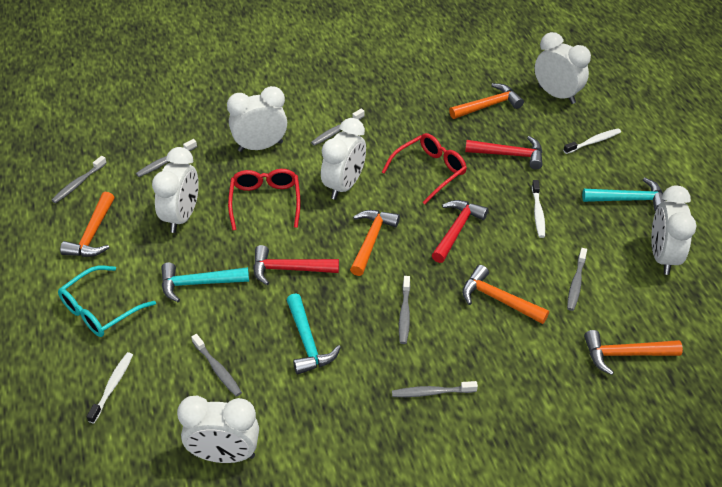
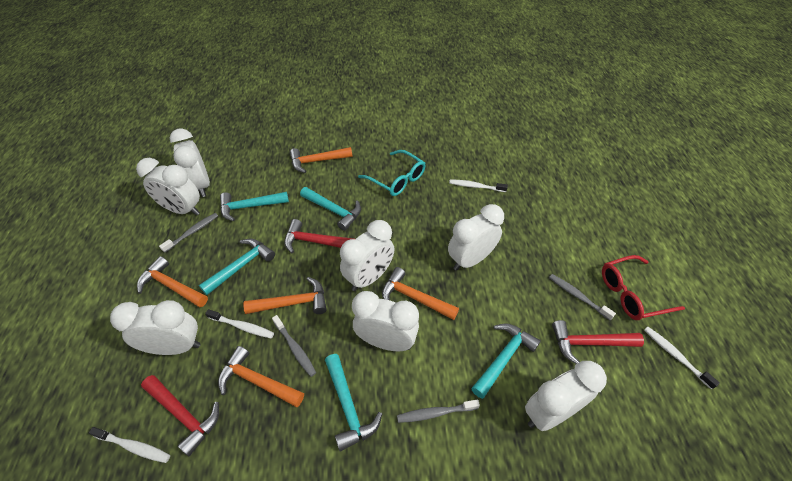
grey toothbrush: [51,156,107,203] [136,139,197,177] [191,334,242,397] [311,109,365,146] [392,381,478,397] [399,276,411,344] [567,248,587,311] = 7 -> [159,213,218,253] [272,315,316,377] [397,399,480,423] [549,274,616,320] = 4
red glasses: [228,169,301,231] [382,133,467,205] = 2 -> [602,255,685,320] = 1
turquoise hammer: [161,263,249,302] [287,293,341,375] [582,177,666,212] = 3 -> [199,239,275,295] [220,192,289,221] [300,187,361,231] [325,354,382,451] [471,324,541,399] = 5
white clock: [152,147,199,233] [177,395,259,463] [227,86,287,152] [321,118,366,200] [535,32,591,104] [651,186,696,275] = 6 -> [110,300,201,355] [136,158,200,215] [170,128,210,197] [340,220,395,291] [352,291,419,351] [448,204,504,271] [525,361,607,431] = 7
white toothbrush: [87,352,133,423] [532,180,545,238] [563,128,621,154] = 3 -> [89,427,170,463] [205,309,274,338] [449,180,508,192] [644,327,720,389] = 4

